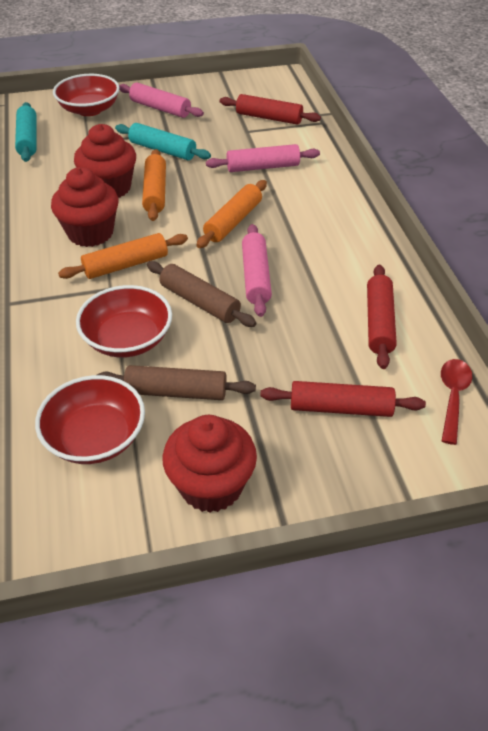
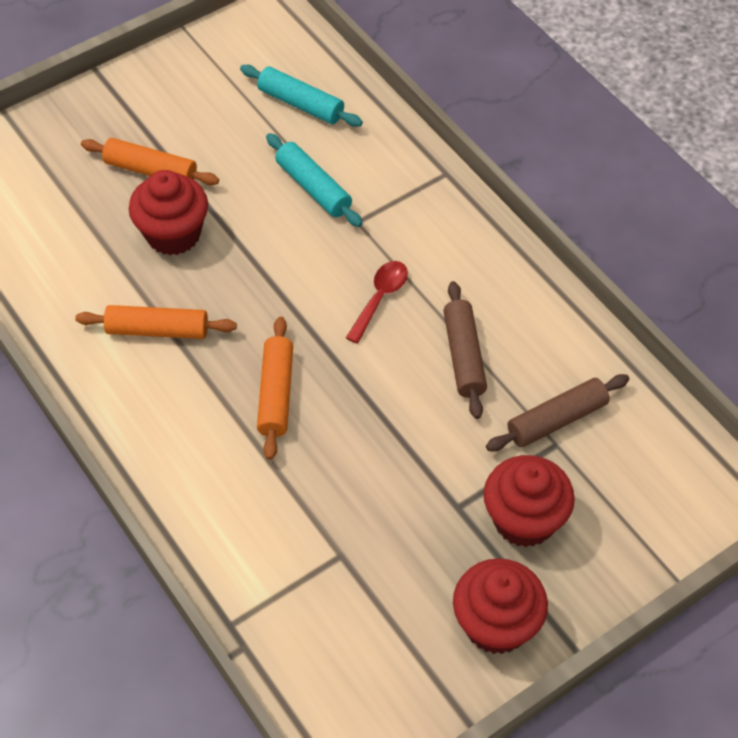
pink rolling pin: [119,83,204,118] [206,144,320,172] [242,224,272,317] = 3 -> none = 0
red bowl: [35,375,145,464] [53,74,120,116] [76,285,172,358] = 3 -> none = 0
red rolling pin: [220,94,321,125] [260,381,426,417] [367,265,397,369] = 3 -> none = 0

